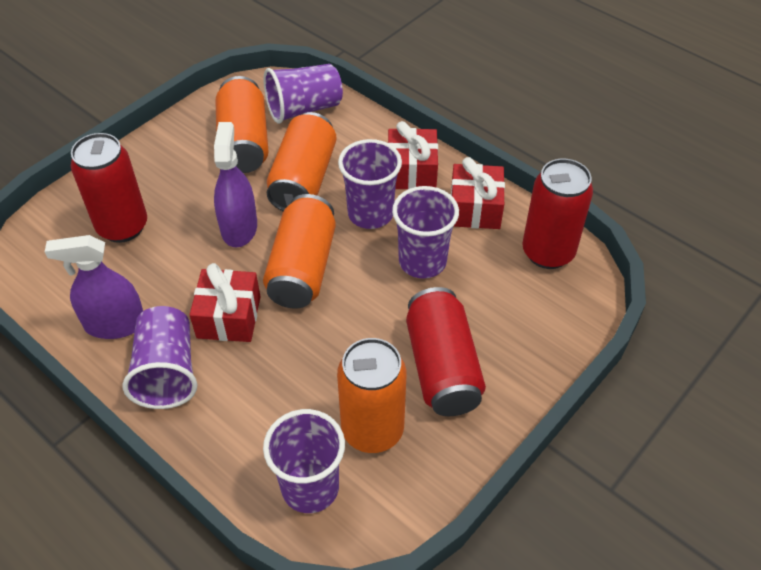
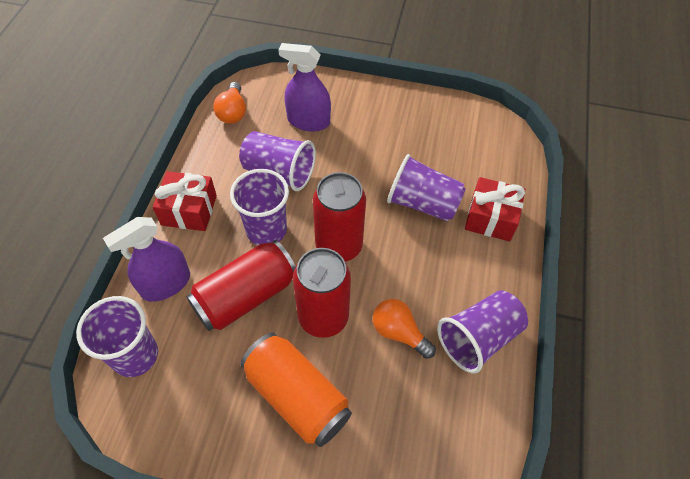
orange can: [215,76,269,173] [263,194,336,309] [267,112,337,211] [337,338,406,453] = 4 -> [240,332,352,447] = 1
orange light bulb: none = 0 -> [213,82,246,124] [373,299,436,359] = 2
red gift: [190,263,260,342] [388,121,438,189] [451,157,505,229] = 3 -> [152,171,217,231] [465,177,525,241] = 2

